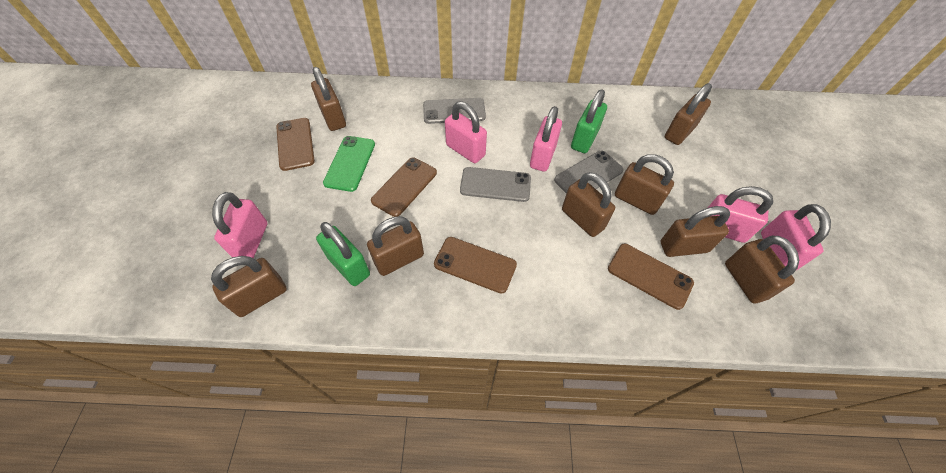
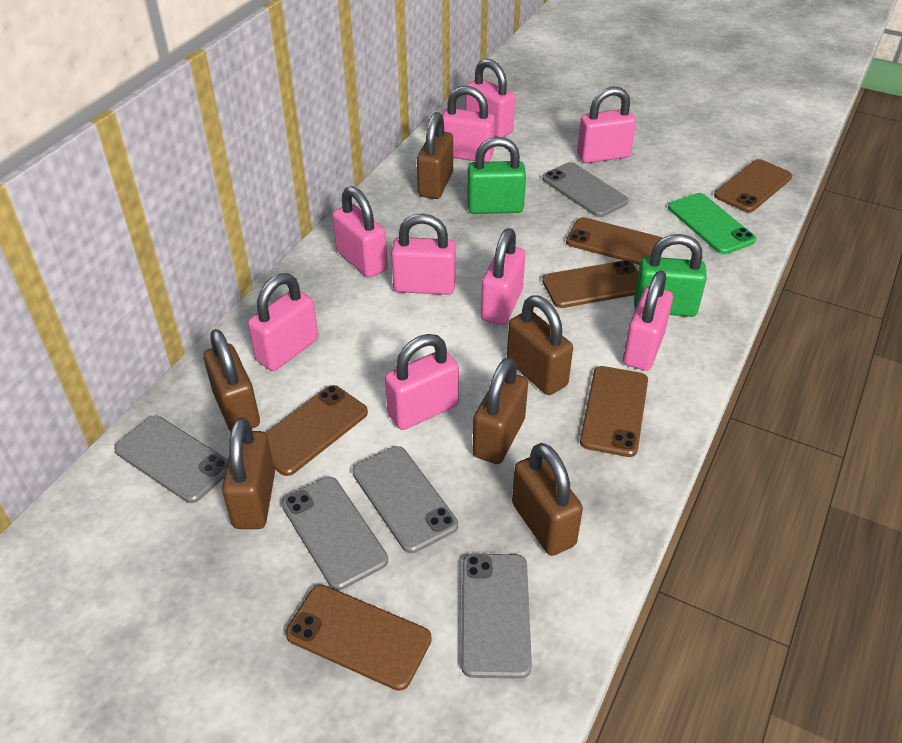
brown padlock: [211,256,287,317] [311,67,346,131] [367,216,424,276] [562,172,615,237] [615,154,674,215] [660,206,730,257] [665,83,712,145] [725,236,799,303] = 8 -> [203,329,260,431] [222,417,275,529] [417,112,453,199] [473,357,528,464] [507,295,573,395] [512,443,583,556] = 6
brown phone: [276,118,315,171] [371,158,437,217] [434,237,517,294] [608,244,694,310] = 4 -> [265,385,368,476] [286,585,432,691] [542,260,638,308] [566,217,662,265] [580,366,648,457] [714,159,792,213] = 6
grey phone: [423,98,486,124] [460,167,531,202] [554,151,624,194] = 3 -> [114,416,228,503] [282,477,388,590] [352,446,458,553] [461,554,532,679] [542,162,629,217] = 5
pink padlock: [212,192,267,258] [445,101,487,163] [530,106,562,172] [708,186,773,243] [761,204,831,270] = 5 -> [248,273,318,371] [332,186,388,278] [385,334,459,430] [391,214,456,295] [442,86,495,162] [465,59,515,137] [481,228,525,325] [577,87,636,163] [623,270,673,371] = 9

